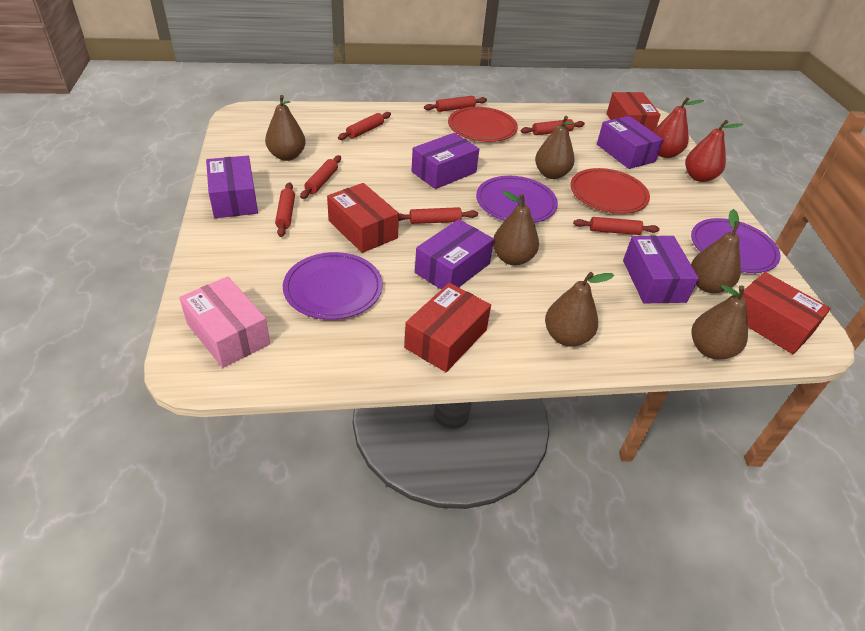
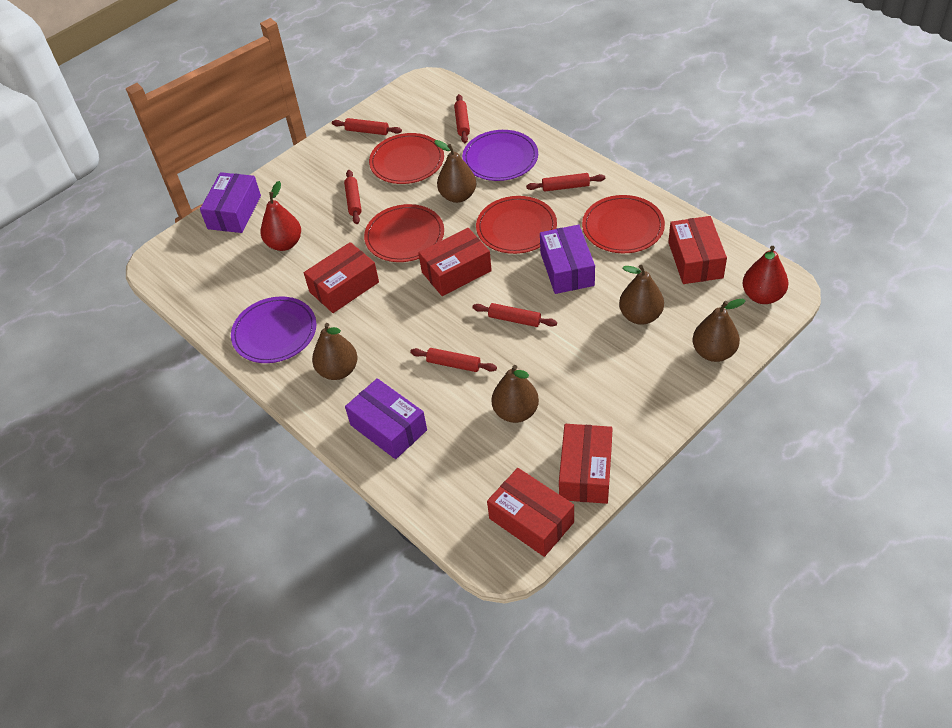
brown pear: [265,95,306,161] [493,190,539,265] [535,116,575,179] [545,272,614,347] [691,209,741,293] [692,285,748,360] = 6 -> [312,323,358,380] [434,140,477,203] [491,365,539,423] [619,265,664,325] [693,299,746,362] = 5
pink box: [179,276,270,368] = 1 -> none = 0
purple box: [206,156,258,218] [412,133,479,189] [415,219,494,289] [597,116,664,169] [623,236,699,304] = 5 -> [200,172,261,233] [345,378,427,459] [540,225,595,294] = 3
purple plate: [283,252,382,320] [476,176,558,223] [691,218,781,273] = 3 -> [231,297,316,363] [462,130,538,181] = 2
red box: [327,183,399,253] [404,283,491,372] [607,92,661,132] [742,272,831,354] = 4 -> [304,242,379,313] [418,228,492,296] [487,468,574,557] [559,424,613,504] [668,216,727,284] = 5
red plate: [448,107,518,142] [570,168,650,214] = 2 -> [364,204,444,262] [369,133,444,184] [476,196,557,254] [582,195,665,253] = 4
red rolling pin: [275,182,295,237] [300,155,341,199] [338,112,391,140] [399,207,478,224] [424,96,487,112] [521,119,585,135] [573,217,659,235] = 7 -> [332,118,402,135] [344,170,362,224] [410,348,497,372] [454,94,470,143] [472,303,557,327] [526,173,605,192] = 6

